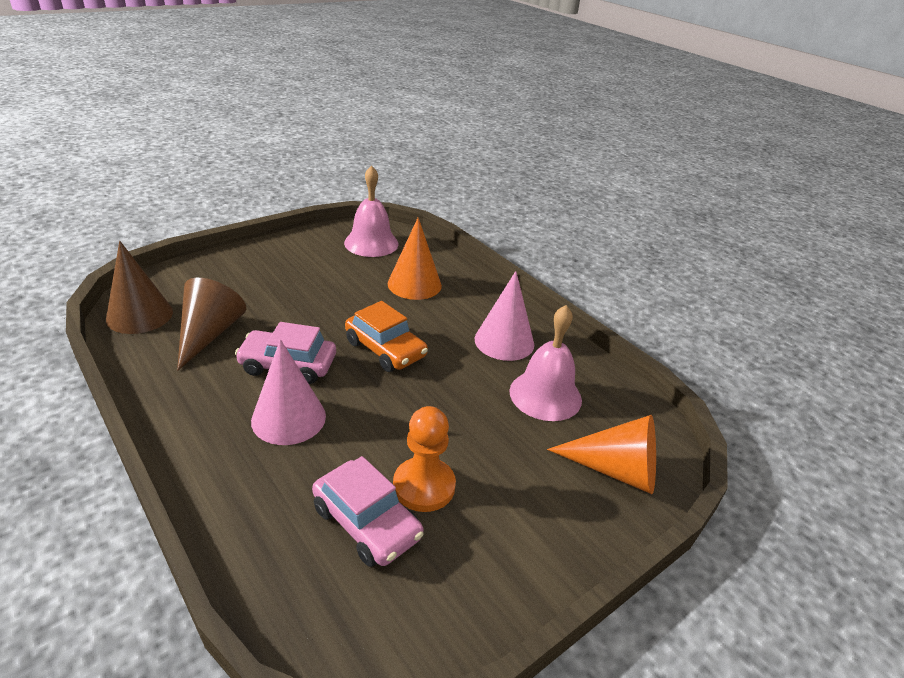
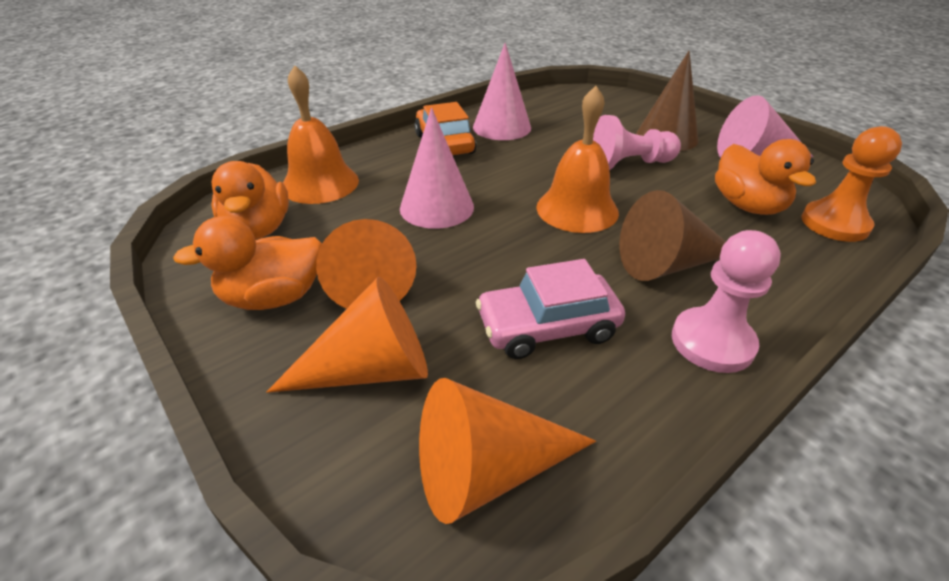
orange bell: none = 0 -> [283,65,359,204] [536,86,619,233] = 2
orange cone: [388,218,442,300] [547,415,656,494] = 2 -> [267,277,428,393] [316,219,417,309] [419,378,596,524] = 3
orange duck: none = 0 -> [173,216,322,310] [211,161,289,240] [715,139,816,215] = 3
pink bell: [344,165,398,257] [509,305,582,421] = 2 -> none = 0
pink car: [235,322,336,384] [312,456,424,567] = 2 -> [476,259,625,359] = 1
pink cone: [251,339,326,445] [475,271,534,361] = 2 -> [400,108,474,229] [473,43,531,140] [717,95,813,158] = 3
pink pawn: none = 0 -> [593,115,681,170] [672,230,781,373] = 2

